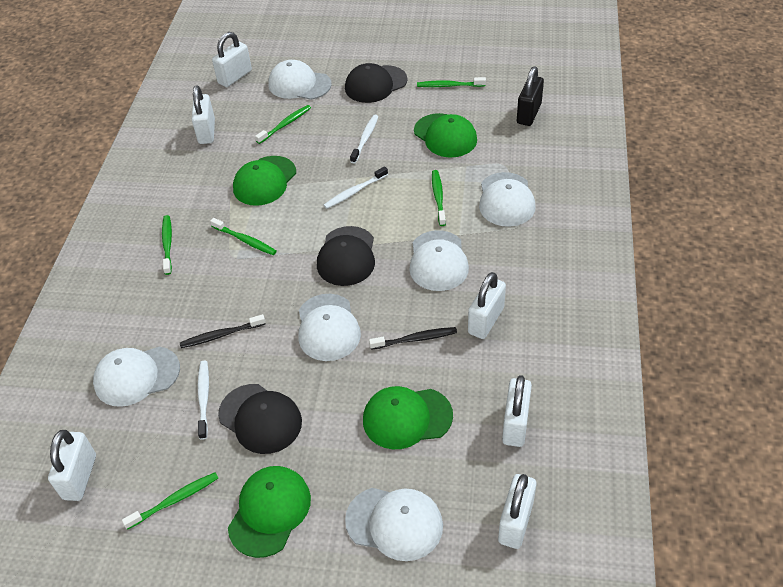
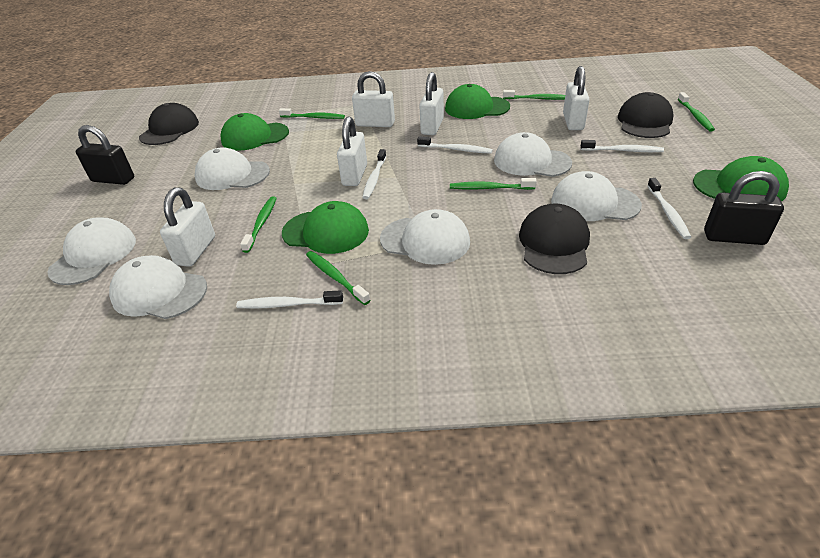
black padlock: [517,66,544,126] = 1 -> [76,125,134,185] [704,171,784,245] = 2
black toothbrush: [180,314,266,348] [369,327,457,350] = 2 -> none = 0
white padlock: [48,430,96,501] [192,85,215,144] [212,32,252,87] [468,272,506,339] [498,474,537,549] [502,375,532,447] = 6 -> [160,187,215,267] [337,116,367,186] [352,71,395,127] [419,72,444,135] [563,66,590,130] = 5
white toothbrush: [198,360,209,440] [324,166,388,209] [350,115,379,164] = 3 -> [236,291,343,309] [362,149,386,199] [417,136,493,154] [581,140,664,152] [647,178,691,239] = 5

